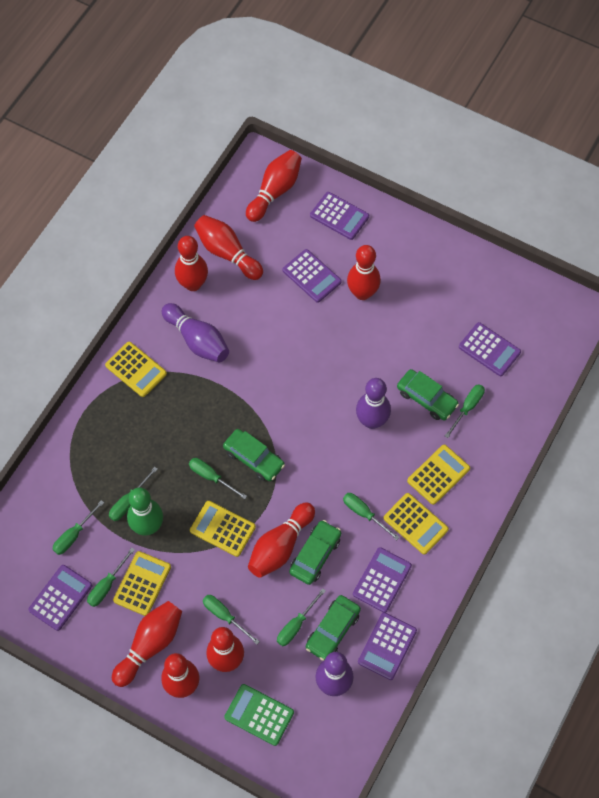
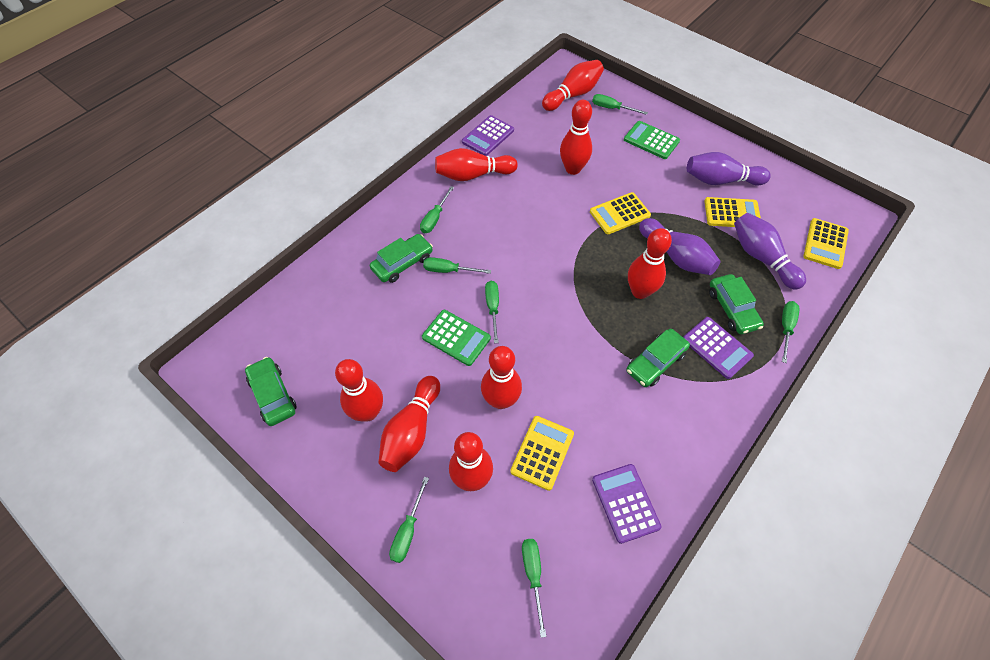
green bowling pin: [127,487,163,536] = 1 -> none = 0
green calculator: [224,684,294,746] = 1 -> [422,310,491,366] [624,121,680,159] = 2
green screwdriver: [53,500,104,555] [87,548,135,607] [109,467,157,521] [189,458,247,499] [203,595,260,644] [277,588,326,646] [343,493,400,540] [445,384,485,438] = 8 -> [389,477,429,563] [420,186,454,233] [423,257,491,274] [485,281,499,343] [522,539,546,638] [592,94,648,115] [782,301,800,363] = 7
purple calculator: [28,565,92,631] [283,249,342,303] [310,192,369,240] [353,547,412,613] [358,612,417,680] [459,322,521,376] = 6 -> [462,115,514,156] [592,464,662,544] [683,317,754,379] = 3
yellow calculator: [105,342,167,397] [113,551,171,616] [190,501,256,557] [383,493,449,555] [407,445,470,505] = 5 -> [510,416,574,491] [590,192,651,234] [704,197,761,227] [803,218,849,269] = 4

